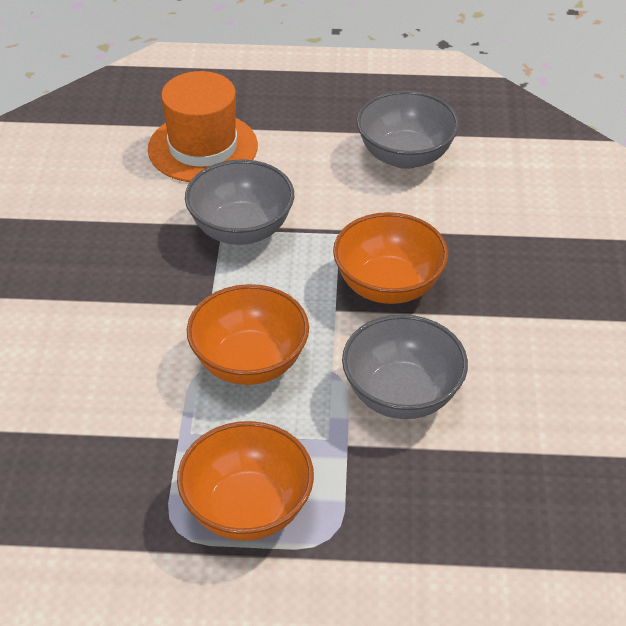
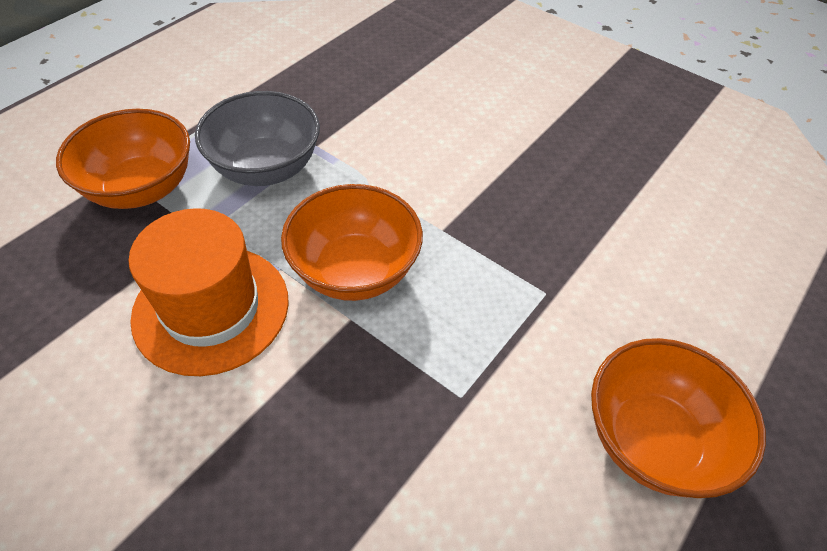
grey bowl: [185,160,294,245] [342,315,468,419] [356,90,459,169] = 3 -> [195,91,320,186] = 1

